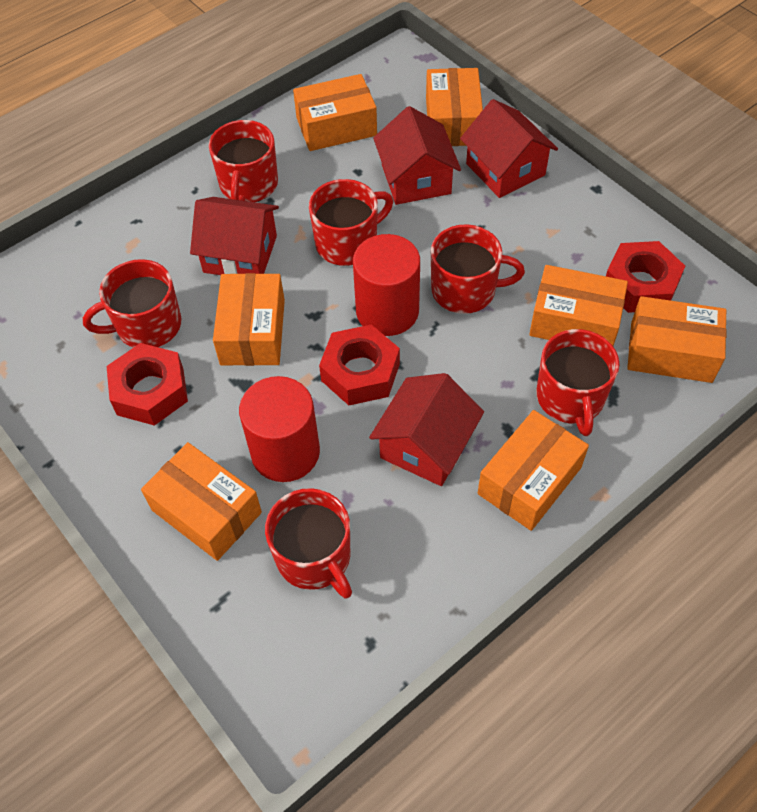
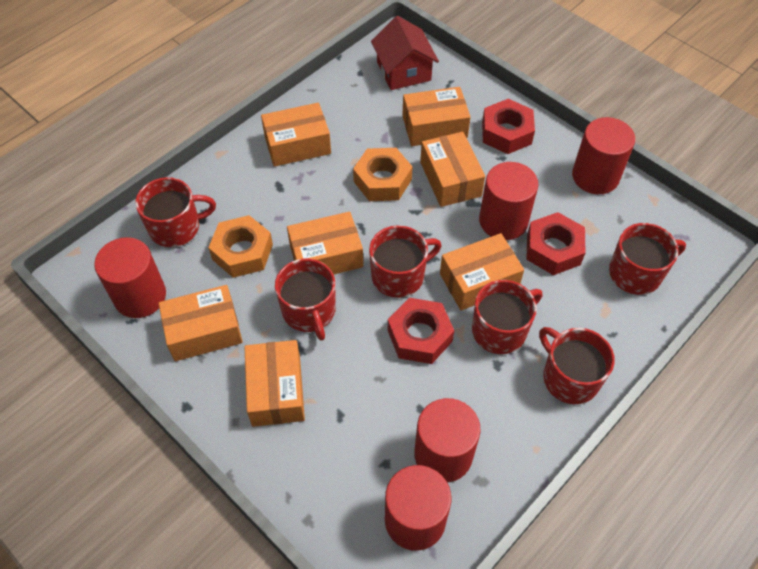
orange nut: none = 0 -> [208,215,273,278] [353,148,413,201] = 2
red cylinder: [239,376,320,482] [353,234,420,336] = 2 -> [94,237,166,318] [385,465,451,551] [414,398,481,483] [479,162,538,240] [572,117,635,194] = 5
red house: [190,197,279,275] [369,373,484,486] [373,106,461,205] [460,99,558,198] = 4 -> [371,16,439,90] = 1

